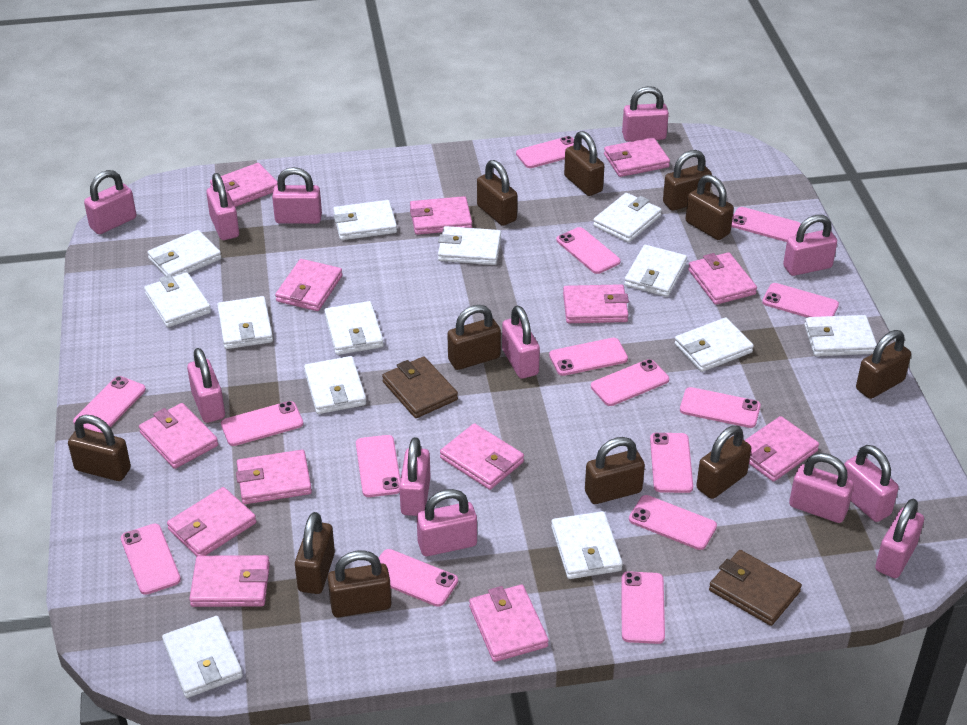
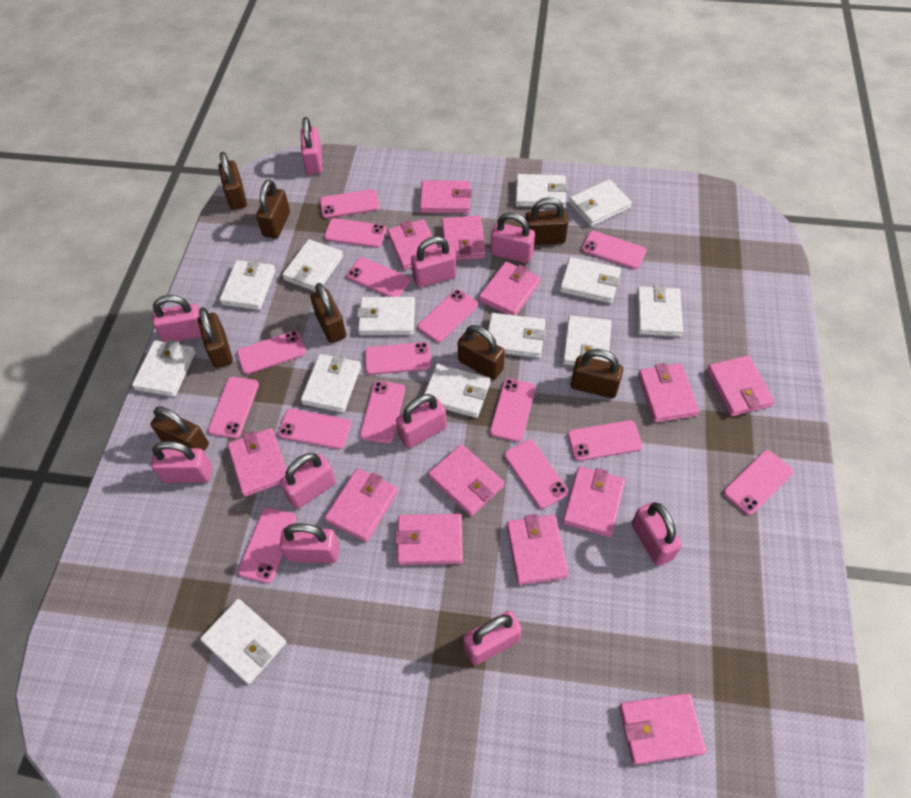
brown padlock: [68,415,131,481] [295,512,335,594] [328,550,392,617] [447,305,501,370] [477,160,517,226] [564,131,604,196] [585,437,645,504] [663,150,712,211] [685,175,734,240] [696,425,751,499] [856,330,911,399] = 11 -> [151,406,209,451] [198,307,233,368] [218,152,247,210] [256,180,290,239] [310,283,346,343] [458,325,505,380] [525,197,569,245] [571,349,623,398] = 8
brown wallet: [382,356,458,418] [709,550,802,626] = 2 -> none = 0
pink padlock: [84,170,136,234] [187,348,225,423] [206,173,239,240] [272,167,322,224] [399,437,431,516] [417,489,477,556] [502,306,540,379] [622,86,669,142] [783,215,837,276] [789,453,854,523] [844,445,899,522] [875,499,924,578] = 12 -> [151,441,212,483] [153,295,202,342] [279,523,339,563] [280,453,336,509] [301,117,323,175] [396,394,447,448] [411,236,456,288] [463,611,522,665] [491,212,535,263] [632,502,682,566] = 10

